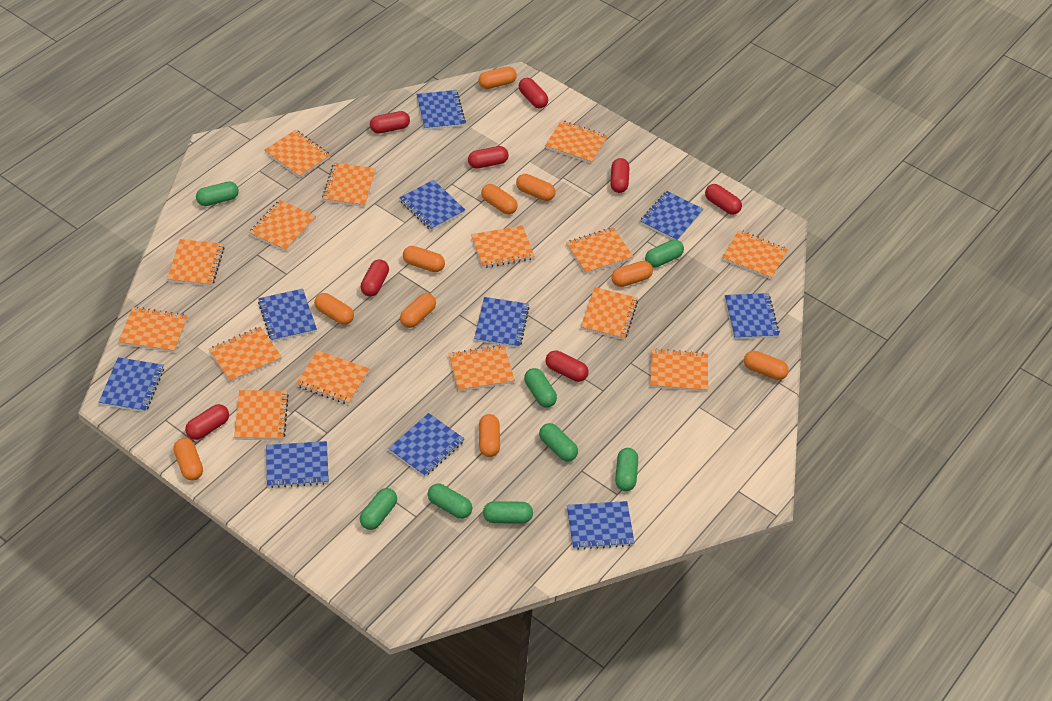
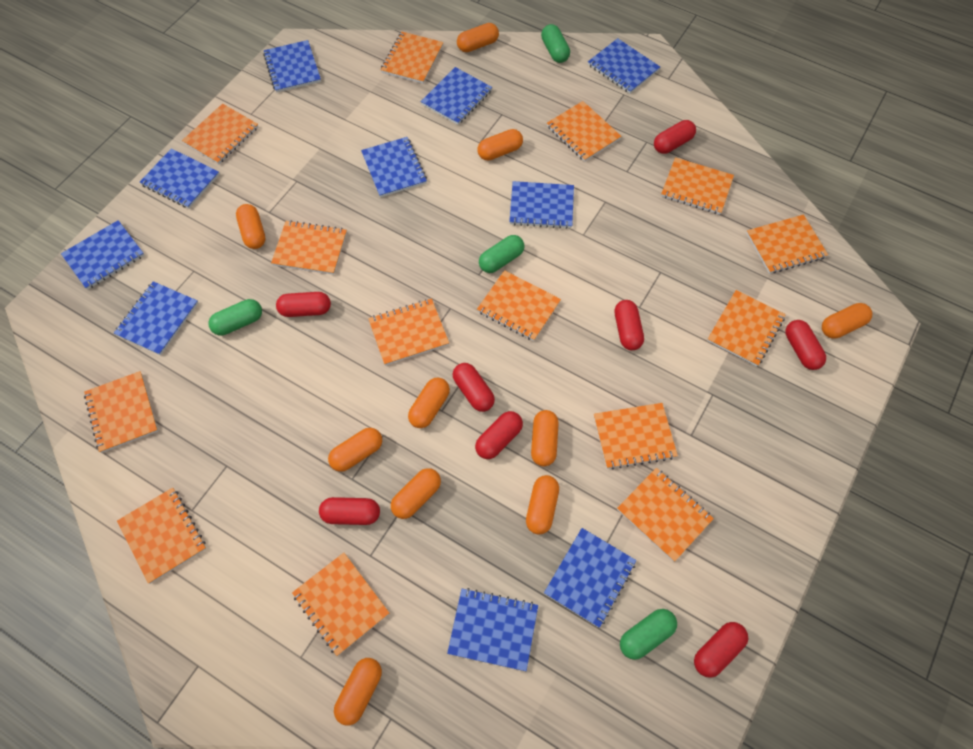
green capsule: [196,181,239,206] [360,488,397,530] [428,484,472,519] [483,501,533,524] [524,368,557,407] [539,423,578,462] [615,448,638,491] [645,239,684,268] = 8 -> [208,299,262,336] [479,235,524,273] [541,24,570,63] [620,609,677,660] = 4
orange notebook: [118,307,188,353] [167,239,225,286] [209,327,282,383] [234,390,289,440] [249,200,316,251] [265,130,331,178] [296,350,369,405] [322,162,376,207] [449,345,515,392] [471,226,535,268] [545,120,607,164] [566,227,634,274] [581,287,638,340] [651,348,708,392] [722,230,788,279] = 15 -> [84,371,158,453] [117,488,206,584] [182,104,258,164] [271,220,347,275] [292,553,389,656] [368,299,449,366] [381,32,444,84] [477,270,561,341] [547,101,622,162] [594,403,678,469] [617,468,714,562] [661,157,734,215] [707,290,786,366] [746,215,828,274] = 14

